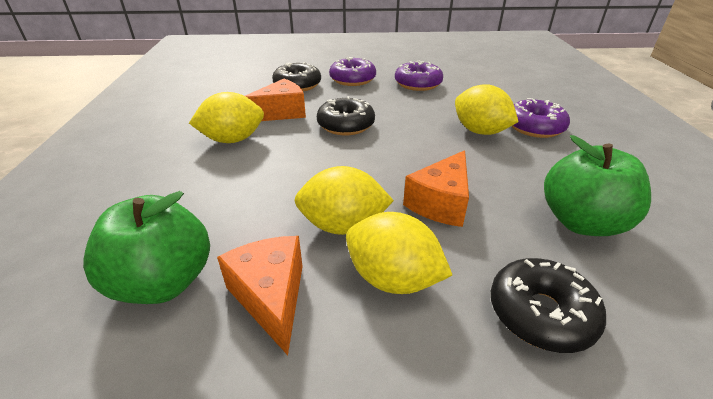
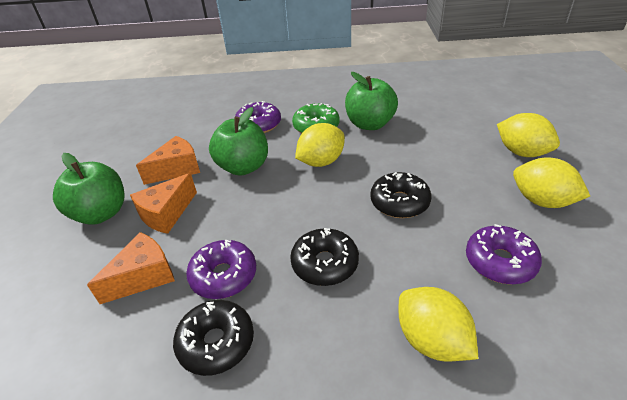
green apple: [83,191,210,304] [544,135,651,236] = 2 -> [53,153,124,225] [209,107,268,176] [345,72,398,130] = 3
green donut: none = 0 -> [292,103,340,133] = 1

